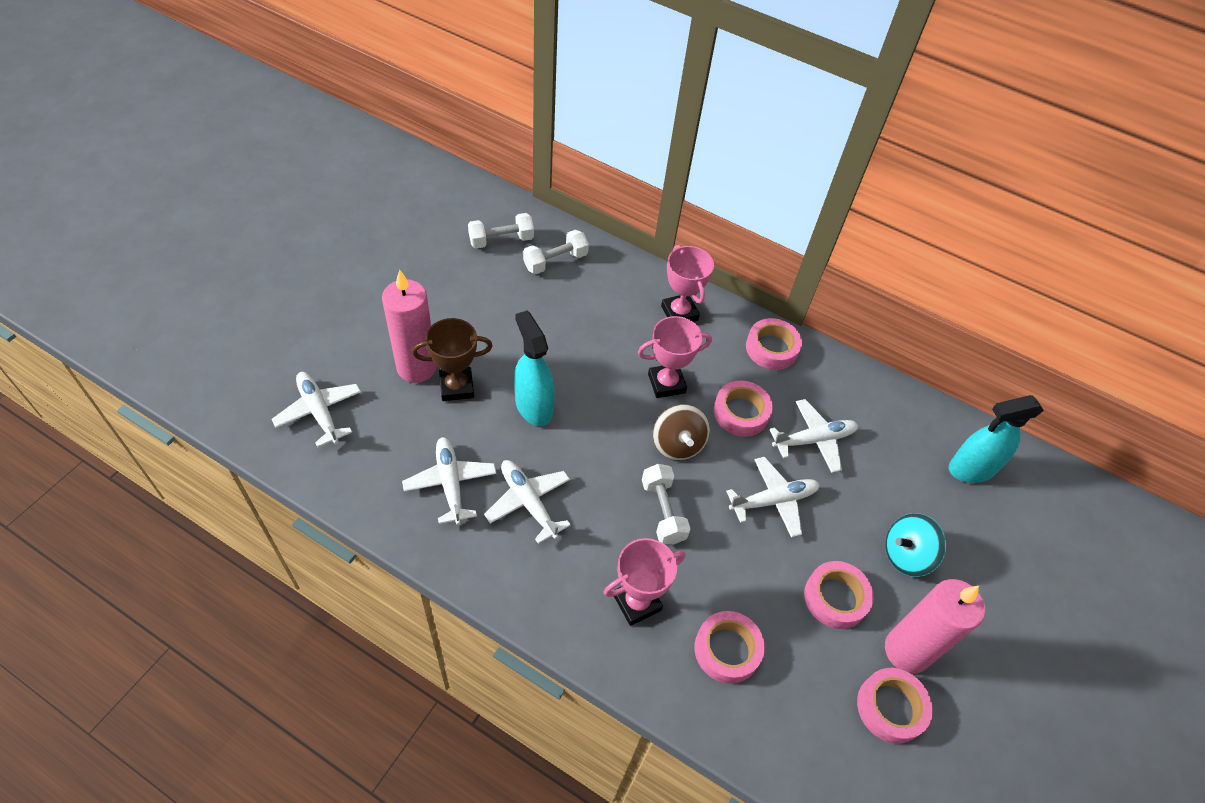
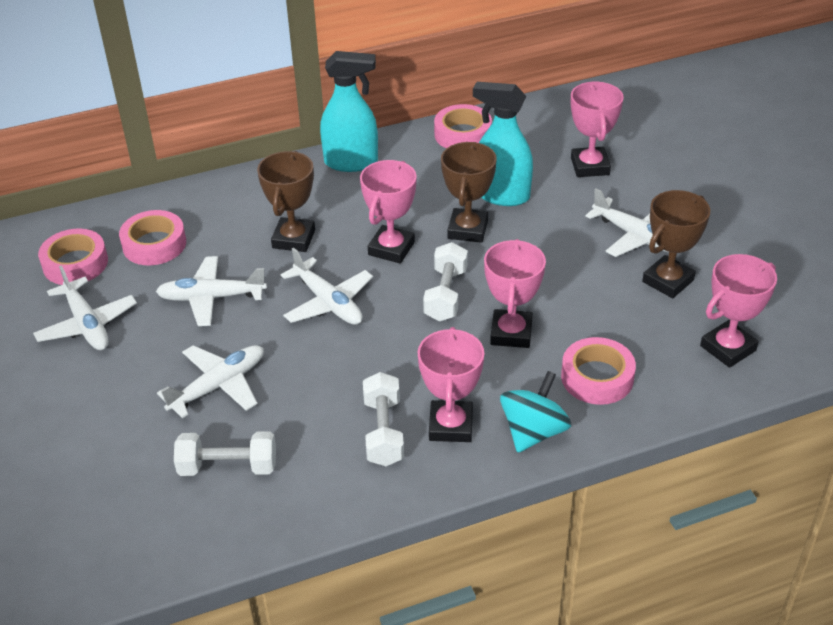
brown spinning top: [653,404,710,460] = 1 -> none = 0
brown trophy: [412,318,493,401] = 1 -> [257,151,315,252] [441,142,497,243] [642,190,710,298] = 3
pink candle: [382,270,437,383] [885,579,985,674] = 2 -> none = 0
pink tape: [694,611,765,684] [714,381,773,437] [746,318,802,370] [804,561,874,629] [857,668,933,744] = 5 -> [38,228,108,285] [119,210,186,265] [434,104,492,148] [561,337,636,405] = 4
pink trophy: [604,538,685,626] [638,316,712,398] [661,245,714,322] = 3 -> [360,160,417,263] [418,327,484,442] [484,239,546,348] [571,82,624,177] [700,254,777,368] = 5

